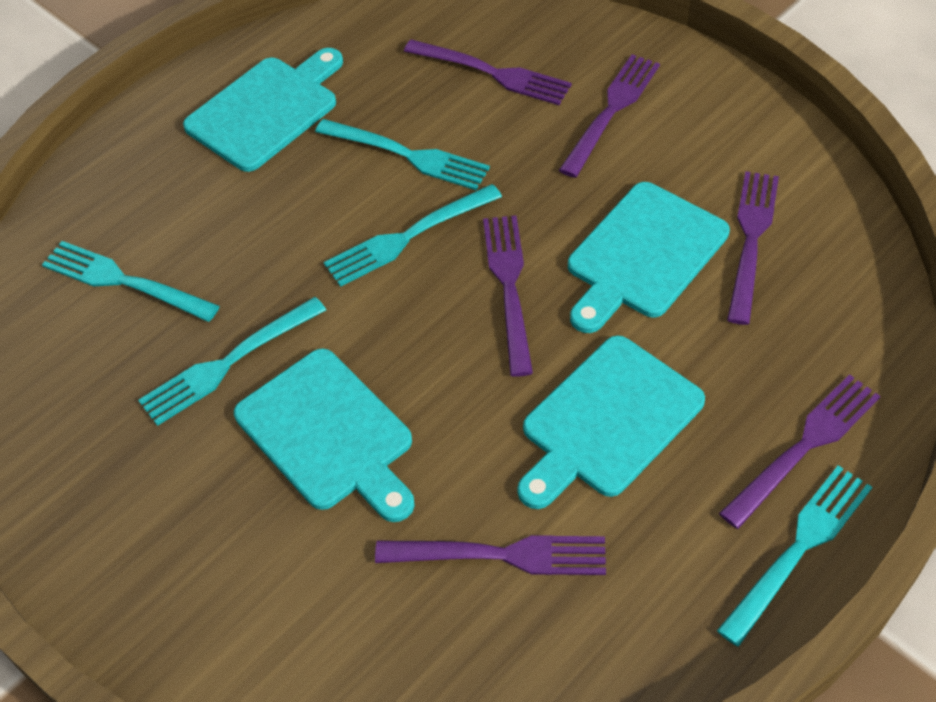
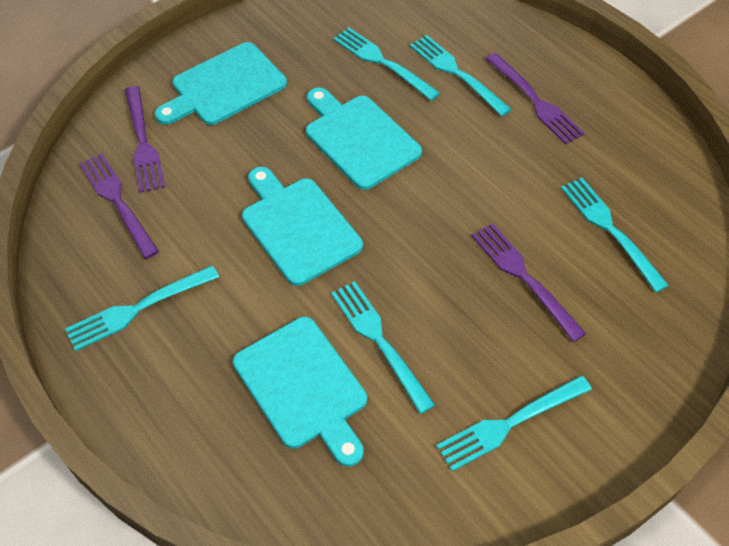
purple fork: [375,535,606,575] [404,39,572,105] [483,215,533,377] [559,54,660,178] [719,374,881,529] [727,171,779,325] = 6 -> [79,153,159,259] [125,86,165,193] [472,223,586,342] [486,53,585,145] = 4
turquoise fork: [42,241,220,322] [138,297,326,426] [315,119,490,190] [324,184,502,287] [717,465,872,647] = 5 -> [65,265,219,351] [331,281,435,414] [333,28,440,101] [410,35,512,116] [436,375,592,471] [561,178,669,292] = 6

